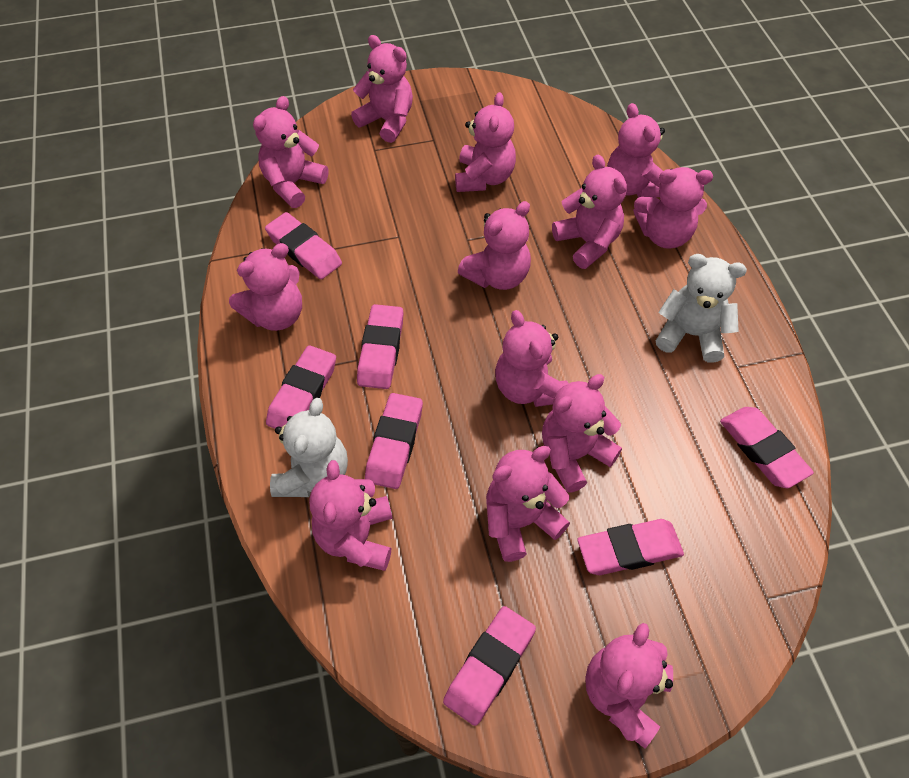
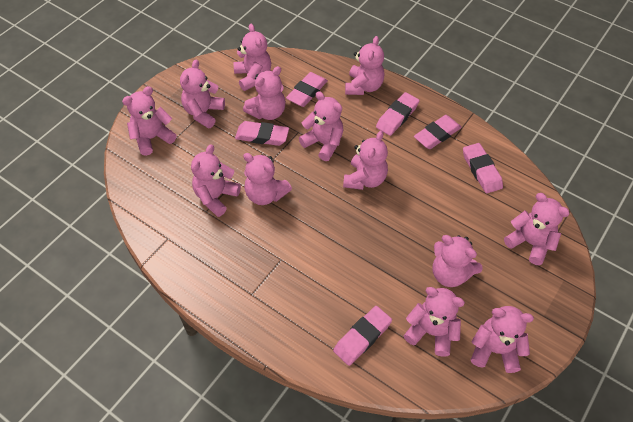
pink eraser: [265,212,342,279] [266,345,336,429] [357,304,404,389] [365,393,423,489] [443,606,536,726] [577,519,684,575] [720,407,814,488] = 7 -> [235,121,289,146] [286,72,328,107] [333,306,392,366] [376,92,420,136] [414,115,462,149] [463,143,503,193] = 6
white teddy bear: [270,398,348,497] [656,254,747,363] = 2 -> none = 0

